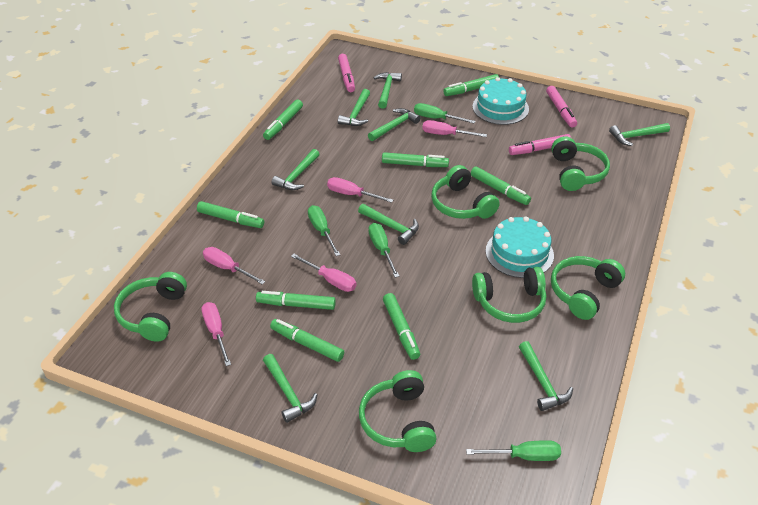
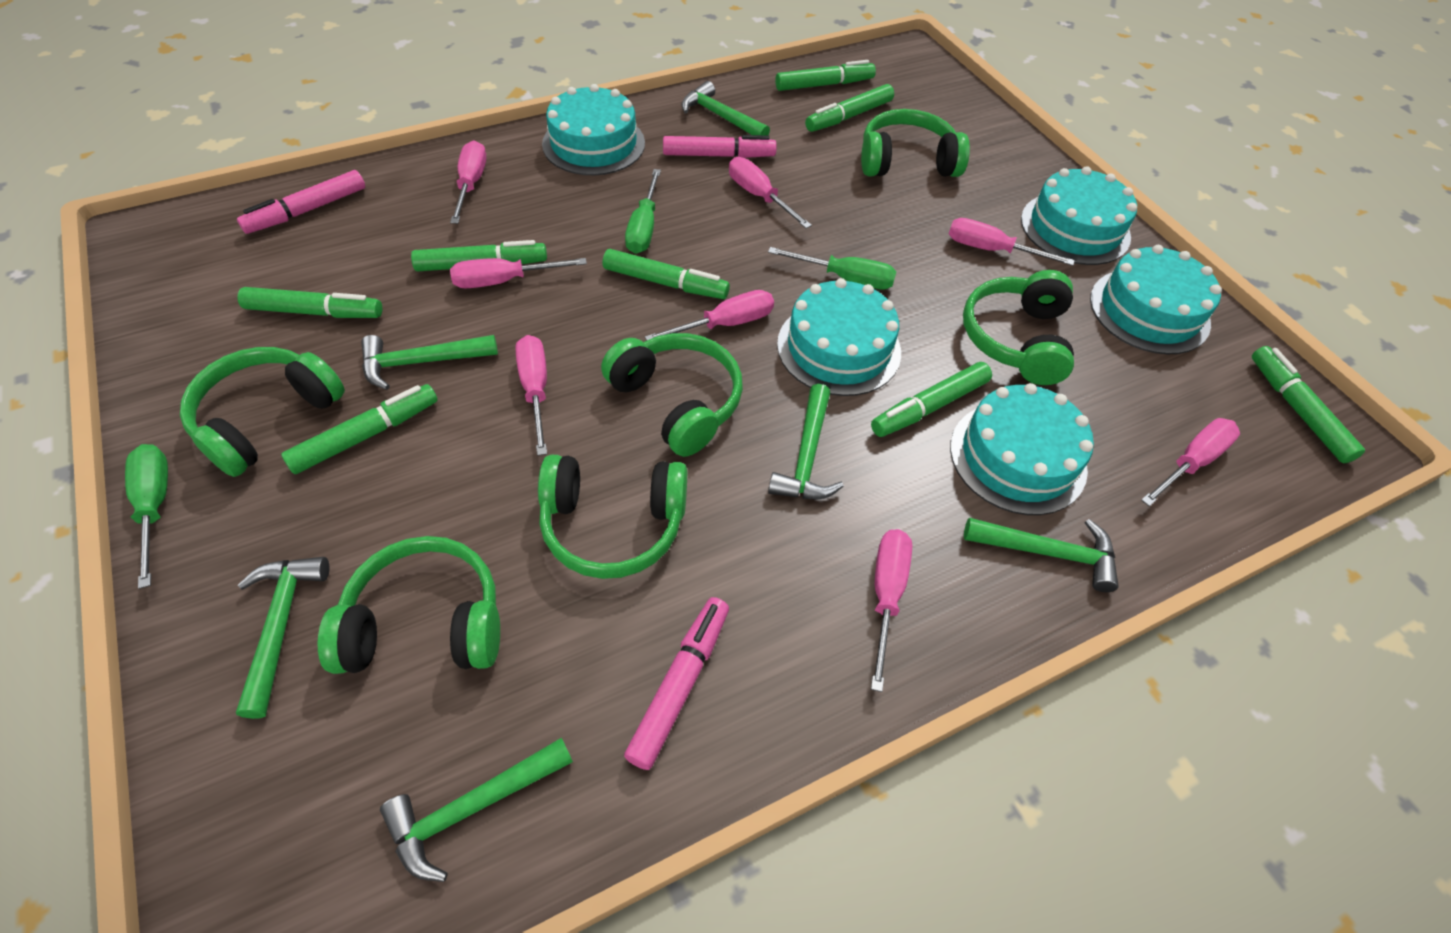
green hammer: [263,354,318,423] [271,149,320,190] [338,89,370,126] [358,204,419,245] [368,108,420,141] [374,72,402,109] [519,341,573,411] [609,123,670,146] = 8 -> [236,557,330,719] [361,335,498,390] [380,738,573,882] [681,81,770,136] [768,384,844,499] [964,518,1119,592] = 6
green screwdriver: [308,205,340,256] [369,223,399,278] [414,103,476,123] [466,440,561,461] = 4 -> [125,444,168,589] [625,169,661,254] [768,247,896,290] = 3
pink screwdriver: [201,302,231,366] [203,247,265,285] [291,254,356,292] [327,177,393,203] [422,120,487,137] = 5 -> [450,140,487,224] [450,258,587,288] [515,335,547,456] [645,290,774,340] [729,157,812,228] [871,529,912,692] [949,218,1075,266] [1141,418,1240,506] = 8
turquoise cake: [473,77,529,125] [486,217,554,278] = 2 -> [542,84,645,175] [777,278,901,396] [950,383,1094,515] [1021,166,1137,265] [1090,245,1222,354] = 5

